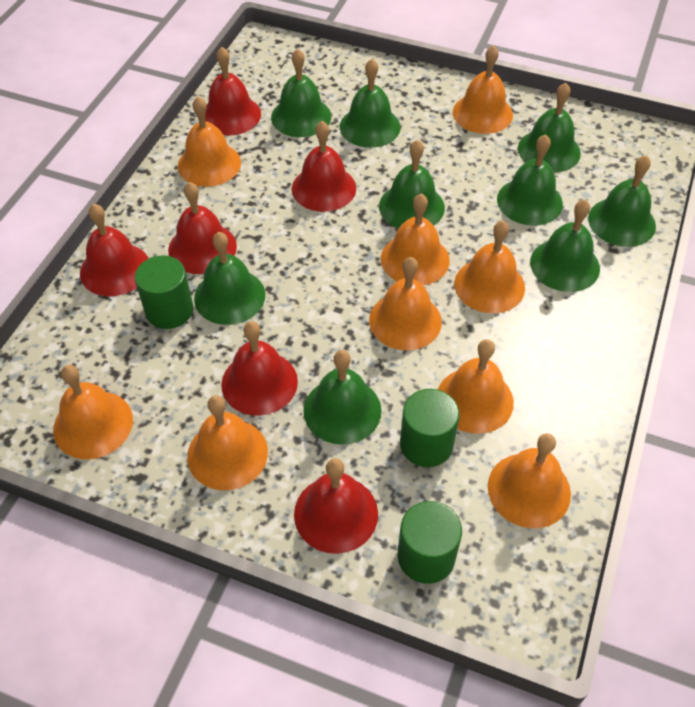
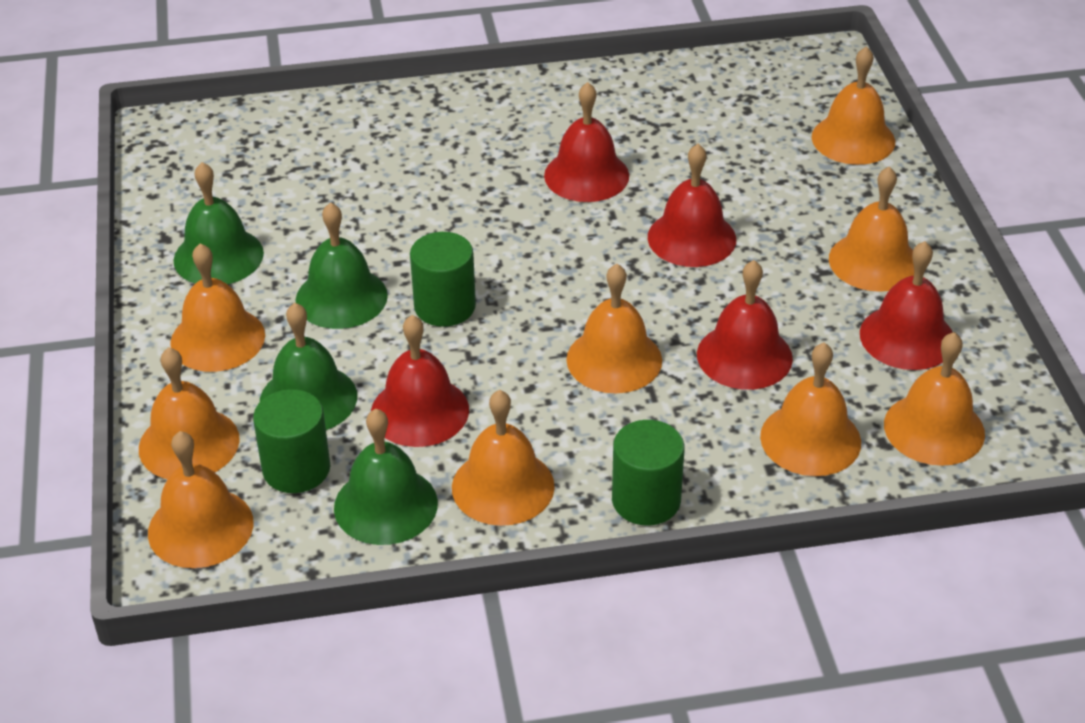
green bell: [194,232,265,325] [271,48,331,137] [304,350,381,445] [340,59,401,148] [379,140,445,229] [497,134,563,226] [518,83,581,172] [530,200,600,292] [588,155,656,247] = 9 -> [174,162,264,284] [260,303,357,430] [296,202,388,329] [334,409,438,545] = 4
red bell: [80,204,148,296] [168,182,237,274] [205,47,261,136] [221,321,298,416] [292,121,356,212] [294,458,378,554] = 6 -> [371,315,469,447] [544,82,629,202] [648,144,736,267] [697,260,793,390] [860,241,953,370] = 5

